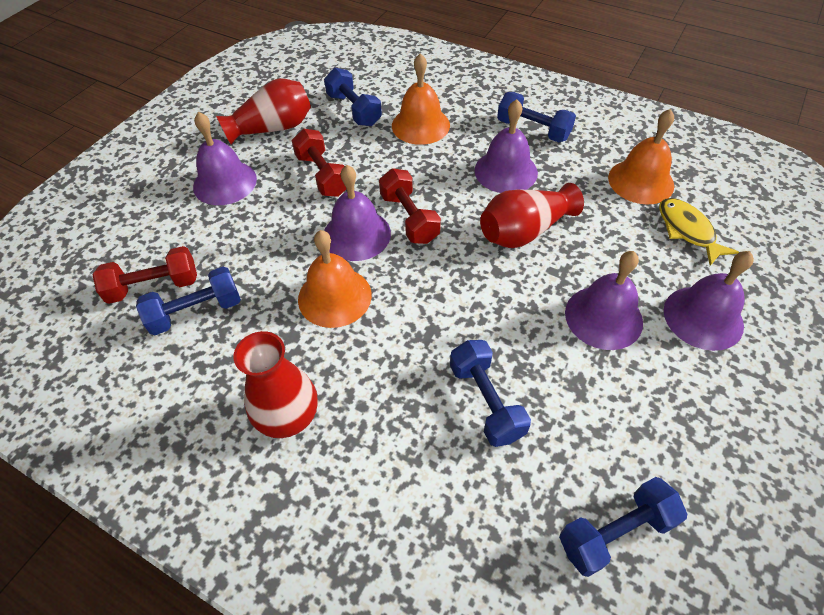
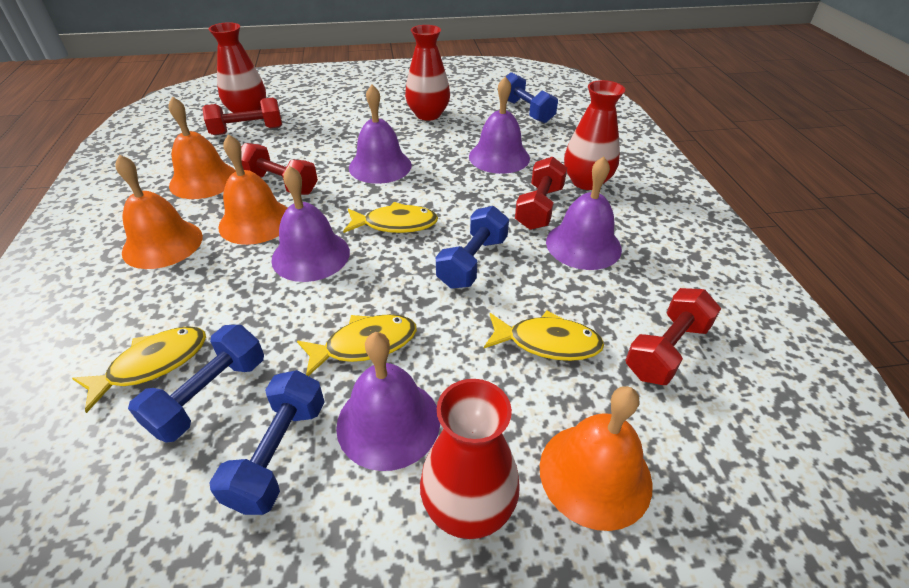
blue dumbbell: [136,267,241,335] [324,68,382,126] [450,340,531,447] [497,92,576,142] [559,477,687,577] = 5 -> [128,325,264,443] [209,370,325,515] [436,206,509,289] [506,72,558,123] = 4
orange bell: [298,230,372,328] [392,53,450,145] [608,109,674,205] = 3 -> [115,154,203,269] [169,96,236,199] [218,134,287,245] [540,386,653,531] = 4
red dumbbell: [92,246,197,304] [291,129,346,197] [379,168,441,244] = 3 -> [202,97,282,135] [241,143,318,195] [515,157,567,230] [625,288,721,385] = 4
red vase: [216,78,311,144] [234,331,318,438] [480,183,584,248] = 3 -> [209,22,266,113] [405,25,450,121] [420,379,520,539] [564,80,625,190] = 4
yellow fish: [659,198,739,266] = 1 -> [72,326,206,413] [297,314,417,376] [343,202,438,233] [484,311,604,361] = 4

